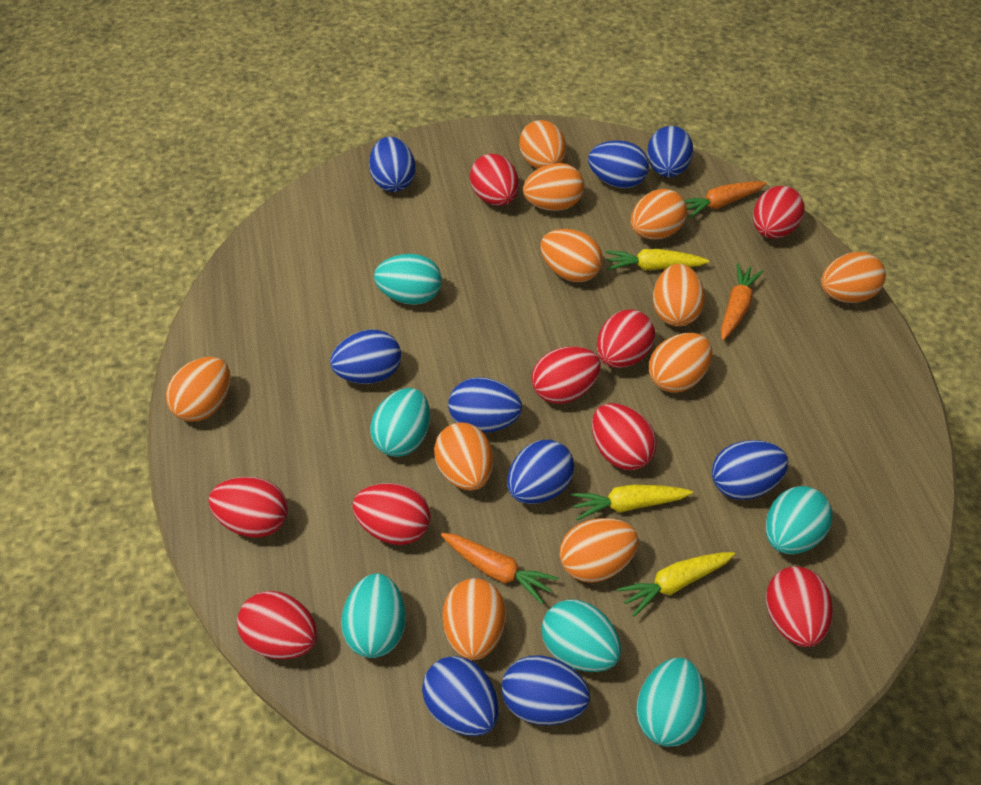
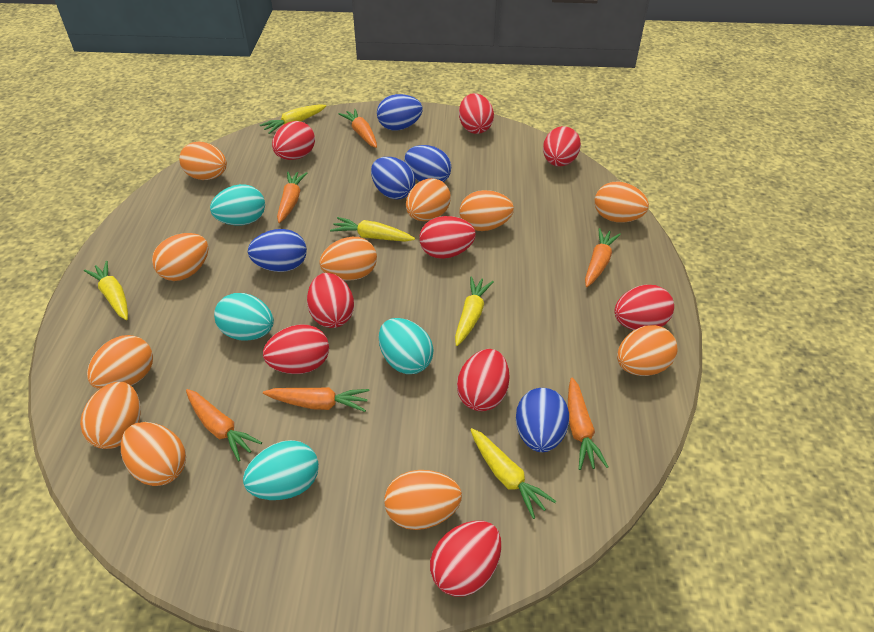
blue egg: [330,330,401,384] [369,137,416,192] [422,656,499,736] [448,377,522,433] [501,655,590,725] [507,440,575,504] [588,140,649,188] [647,126,693,177] [712,440,788,500] = 9 -> [248,229,307,272] [371,157,415,199] [377,94,423,131] [404,145,451,183] [516,388,569,452] = 5
orange carrot: [441,533,558,605] [684,181,767,219] [721,263,764,340] = 3 -> [186,389,262,462] [263,387,369,412] [277,172,307,223] [339,109,377,148] [568,377,608,470] [585,228,621,287] = 6
turquoise egg: [341,573,406,658] [370,388,430,457] [374,254,442,305] [541,599,621,672] [636,658,706,747] [766,486,832,554] = 6 -> [210,184,265,225] [214,293,274,341] [243,440,319,500] [379,318,434,374] = 4
yellow carrot: [570,485,693,521] [605,249,709,271] [616,552,735,617] = 3 -> [84,261,128,320] [260,104,326,134] [330,217,415,242] [455,276,494,346] [470,428,556,519] = 5

